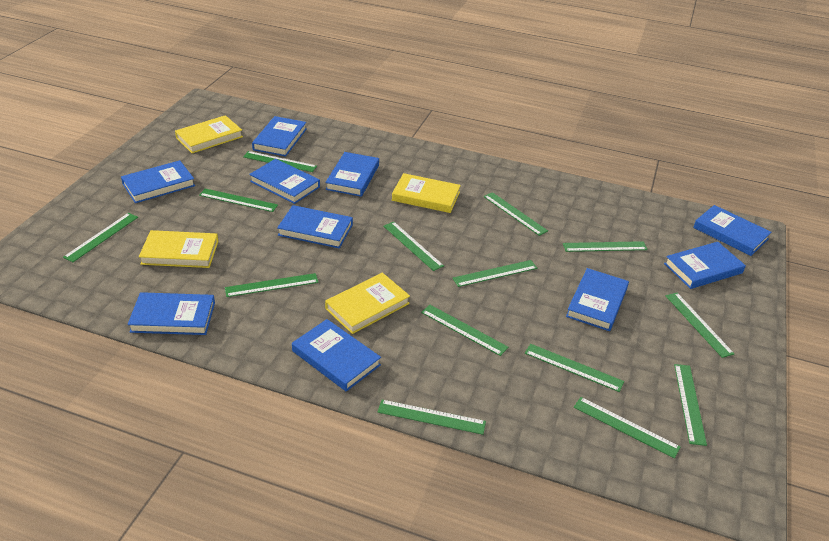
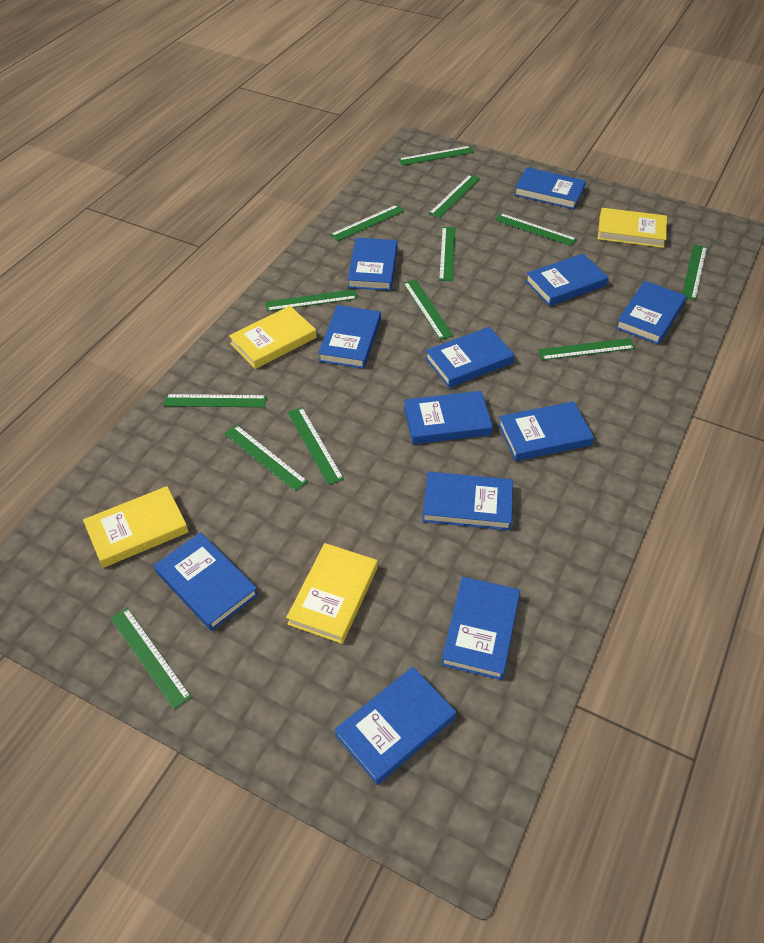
blue book: [121,160,195,203] [128,292,215,335] [249,159,320,204] [252,116,306,156] [277,205,353,248] [292,319,381,392] [325,152,379,197] [566,268,629,331] [664,242,746,289] [693,205,771,256] = 10 -> [154,532,258,631] [318,305,381,369] [335,667,456,785] [348,238,398,291] [404,391,493,444] [422,472,513,530] [425,327,515,388] [441,577,520,680] [498,401,594,461] [514,167,586,209] [525,253,609,306] [616,281,686,344] = 12
green ruler: [63,213,138,262] [199,189,278,212] [225,273,319,297] [243,151,317,172] [378,400,486,435] [384,222,444,271] [421,305,509,356] [453,260,537,287] [484,192,548,236] [525,344,624,392] [563,241,648,252] [574,397,681,458] [666,293,734,358] [674,364,707,446] = 14 -> [110,608,192,709] [163,394,267,407] [224,425,308,491] [265,289,357,311] [288,407,344,485] [330,205,405,241] [398,146,474,166] [403,280,453,340] [429,175,480,218] [439,227,455,281] [495,213,577,246] [538,338,635,360] [682,244,707,300] = 13

